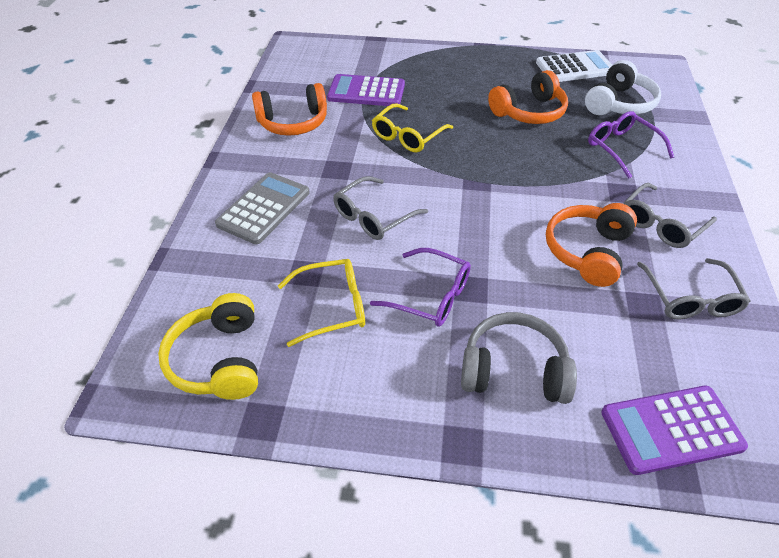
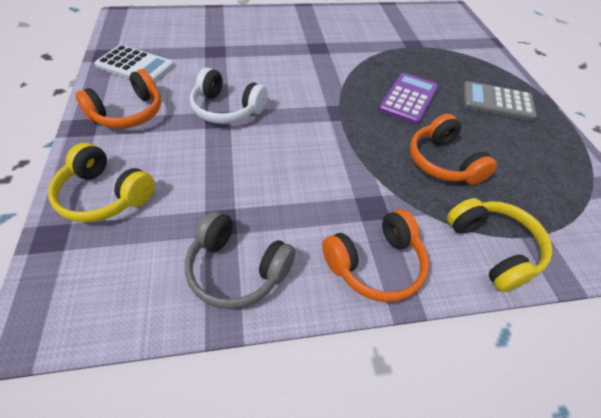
grey glasses: [333,176,428,240] [623,183,717,248] [637,258,751,319] = 3 -> none = 0
purple calculator: [327,74,405,106] [601,386,748,475] = 2 -> [379,73,438,124] = 1
purple glasses: [370,248,471,327] [588,111,674,179] = 2 -> none = 0
yellow glasses: [278,259,365,347] [372,103,453,152] = 2 -> none = 0
yellow headphones: [158,293,258,400] = 1 -> [48,143,155,222] [447,198,552,292] = 2

